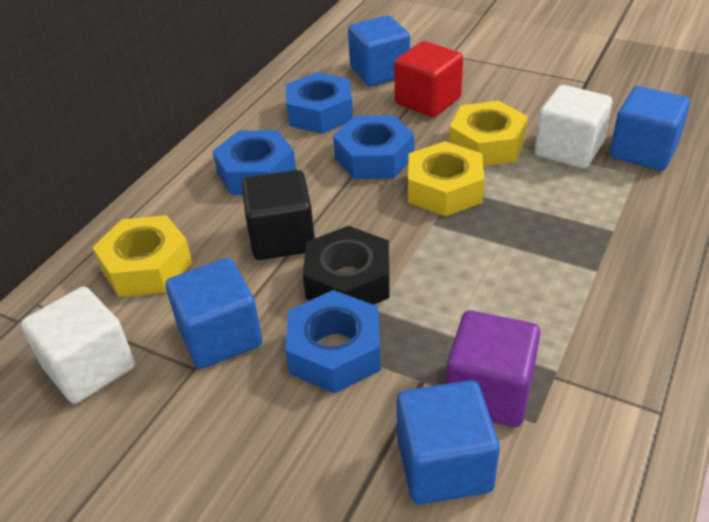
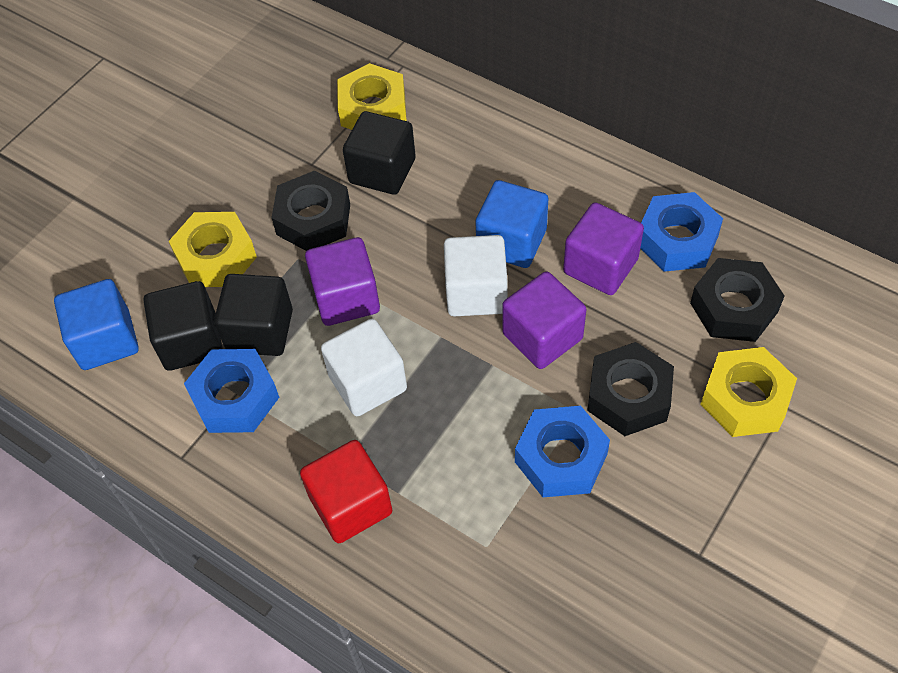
black cube: [242,170,315,260] = 1 -> [144,281,223,371] [214,274,293,356] [343,111,416,195] = 3
black nut: [303,226,389,305] = 1 -> [272,170,350,251] [587,342,674,436] [690,258,785,342] = 3
blue cube: [166,258,262,369] [348,15,410,86] [397,380,500,504] [610,86,690,171] = 4 -> [54,279,139,370] [475,180,548,268] = 2
blue nut: [213,130,296,195] [285,290,381,394] [286,72,353,134] [333,115,414,179] = 4 -> [184,349,279,433] [515,406,610,497] [640,192,723,272] = 3
purple cube: [446,310,541,427] = 1 -> [305,237,380,326] [502,272,587,369] [563,202,644,295] = 3

